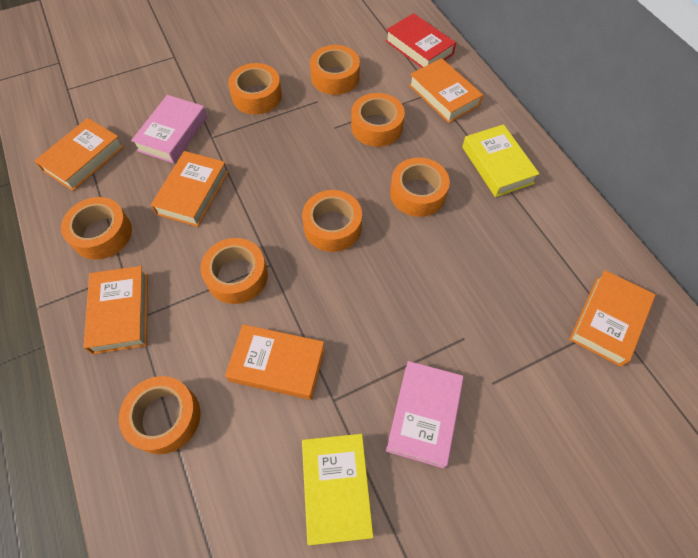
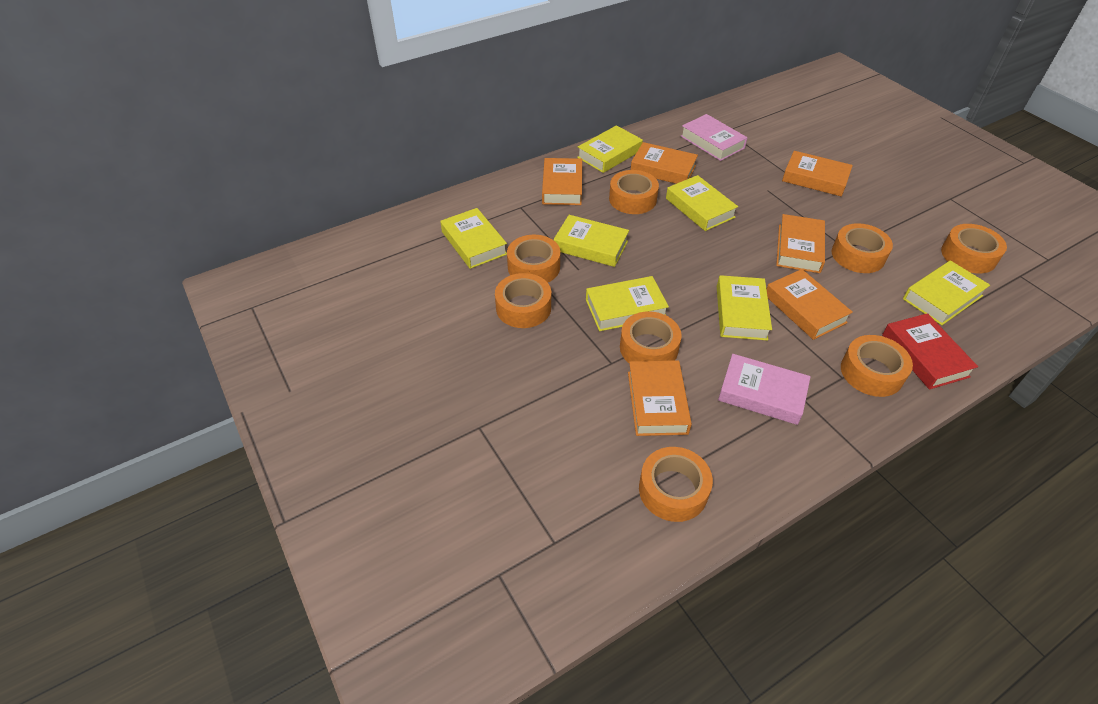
yellow book: [302,434,373,545] [462,124,540,197] = 2 -> [440,208,507,269] [554,215,629,267] [577,125,643,173] [586,276,669,331] [666,175,738,231] [717,275,772,341] [903,260,990,325] = 7

